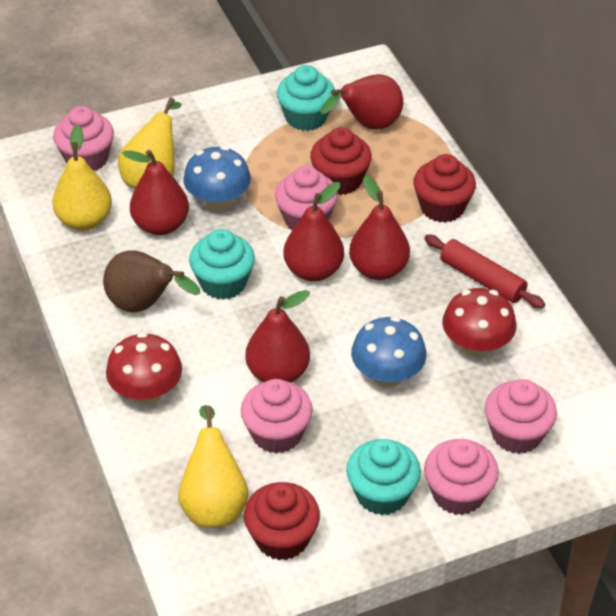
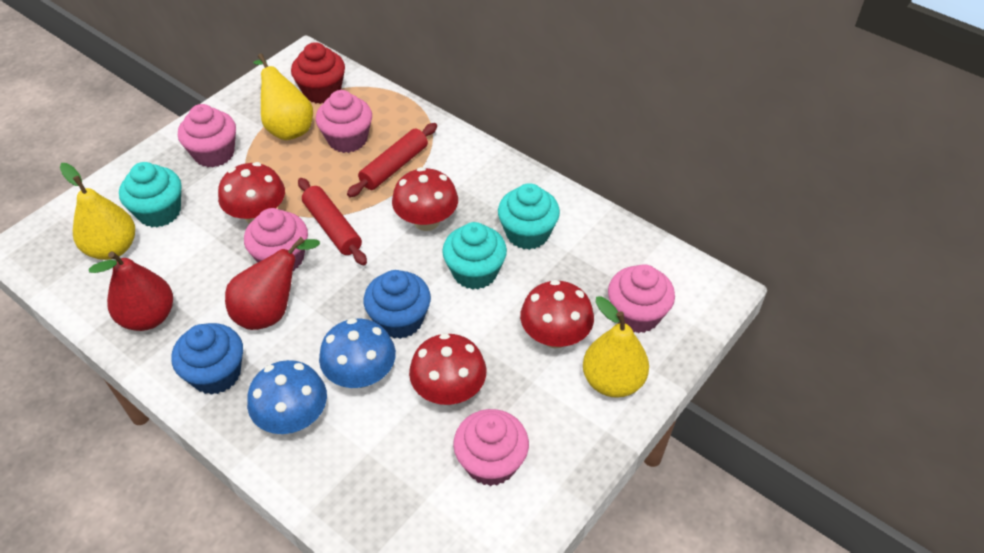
blue cupcake: none = 0 -> [172,323,243,395] [364,270,431,339] = 2
brown pear: [103,250,200,312] = 1 -> none = 0
red cupcake: [244,482,320,560] [310,127,372,195] [413,154,476,223] = 3 -> [291,42,345,104] = 1
red mushroom: [106,332,182,405] [442,288,516,358] = 2 -> [218,162,285,224] [392,167,458,231] [409,333,487,405] [520,280,594,349] = 4
red pear: [122,150,189,235] [245,290,310,383] [283,182,344,282] [320,74,403,130] [349,175,410,280] = 5 -> [89,251,173,331] [225,237,320,330] = 2
red rolling pin: [424,235,545,308] = 1 -> [298,178,367,265] [347,123,437,197] = 2

